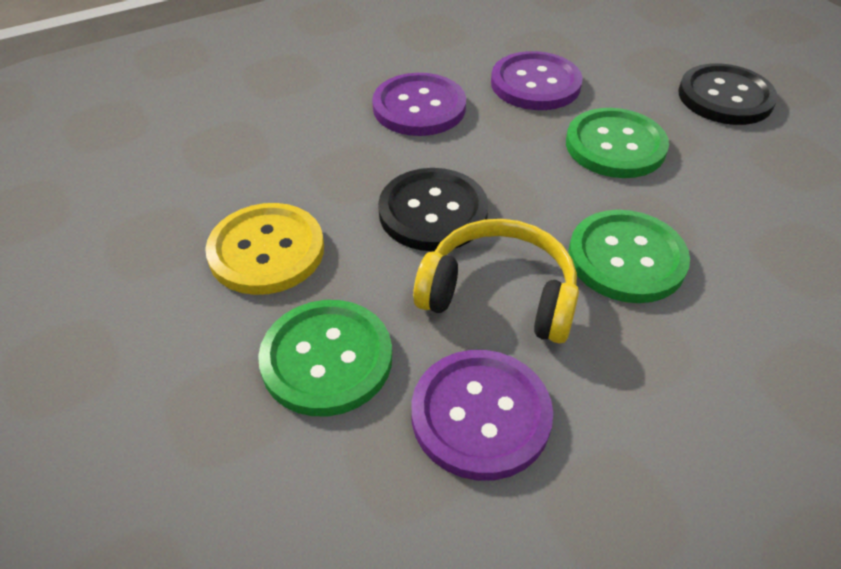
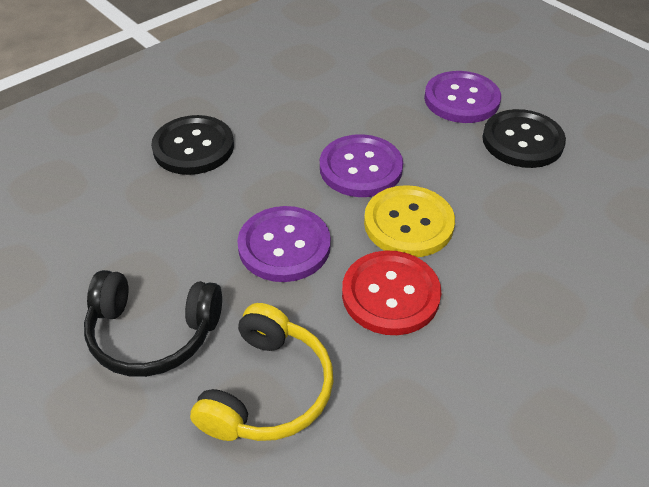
black headphones: none = 0 -> [84,270,222,377] = 1
green button: [258,300,392,416] [566,108,669,178] [569,210,690,303] = 3 -> none = 0
red button: none = 0 -> [342,251,441,335] = 1

